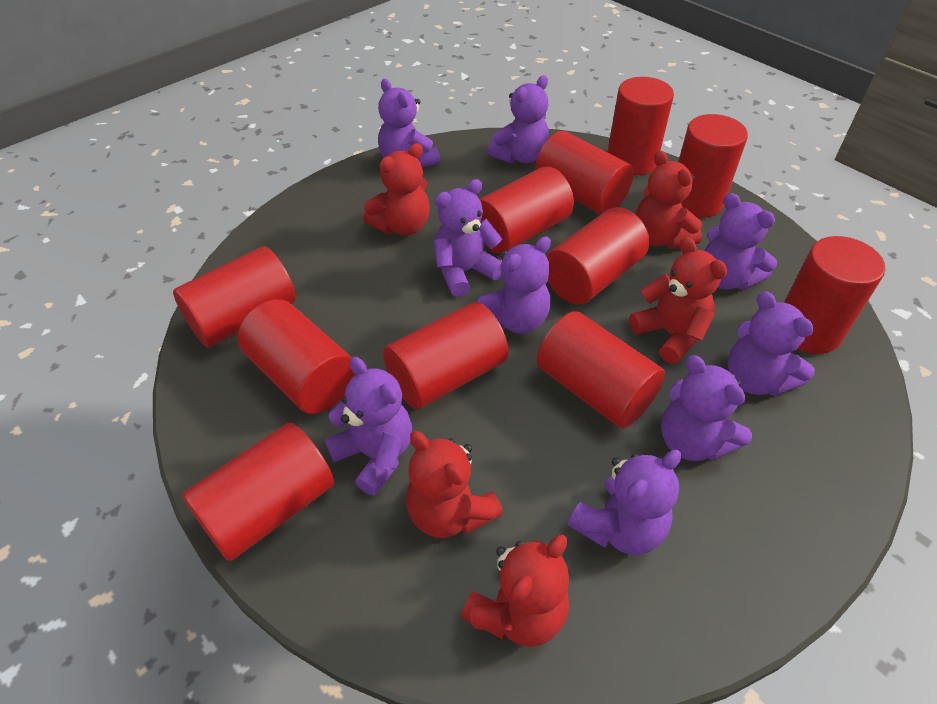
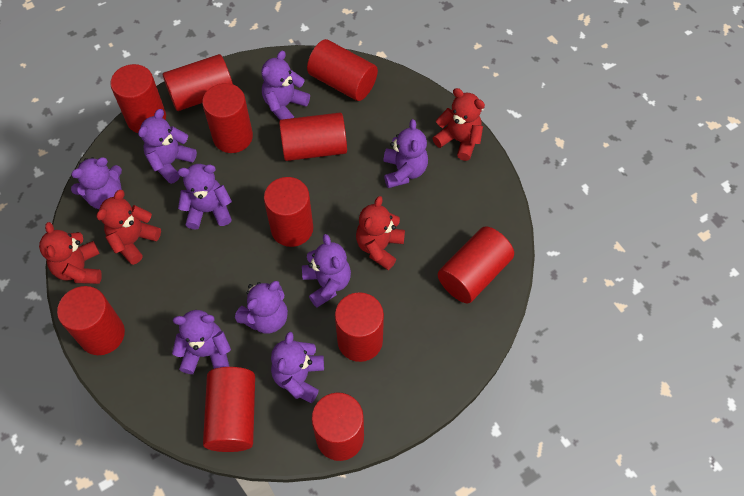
red teddy bear: [363,143,430,235] [406,431,503,538] [461,535,569,647] [629,237,727,364] [635,151,702,249] = 5 -> [39,222,102,284] [97,190,161,265] [356,196,405,270] [433,88,485,161] = 4

